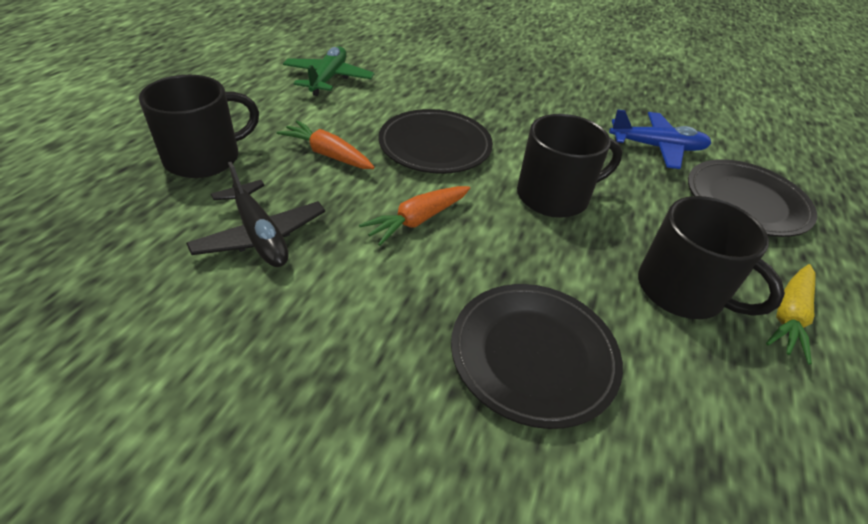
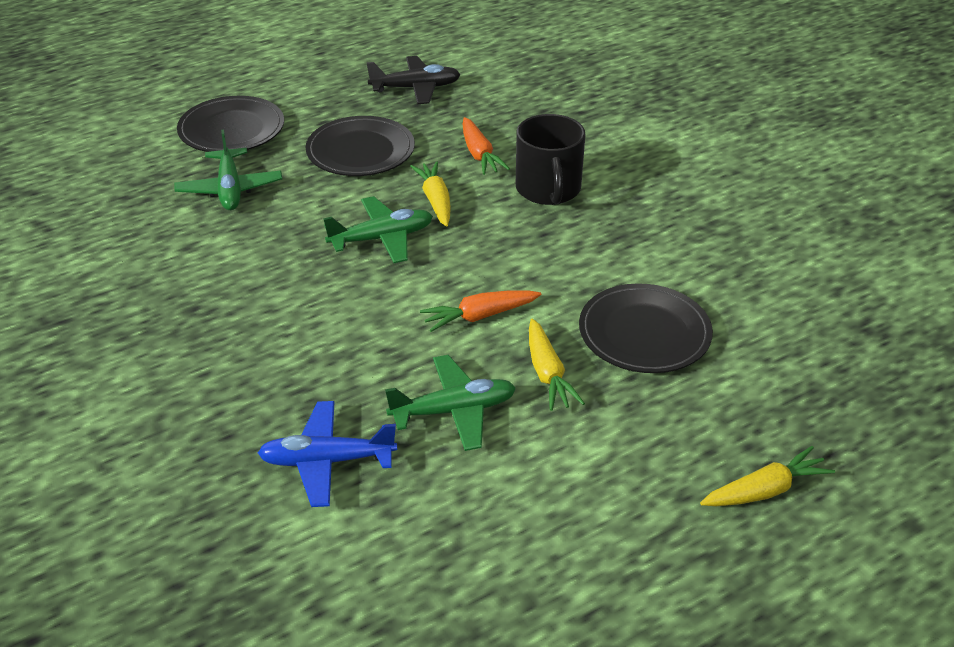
black mug: [139,75,259,178] [517,114,622,218] [638,196,785,319] = 3 -> [516,114,585,205] = 1
green plane: [283,46,374,96] = 1 -> [174,130,282,210] [323,196,433,263] [385,355,516,451] = 3
yellow carrot: [766,264,816,365] = 1 -> [410,161,451,227] [529,319,585,411] [700,446,835,506] = 3

